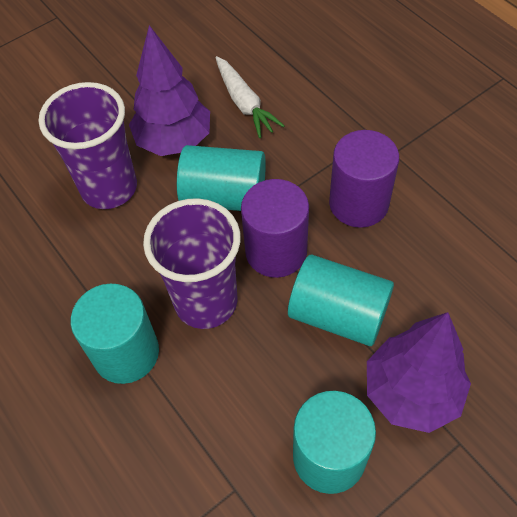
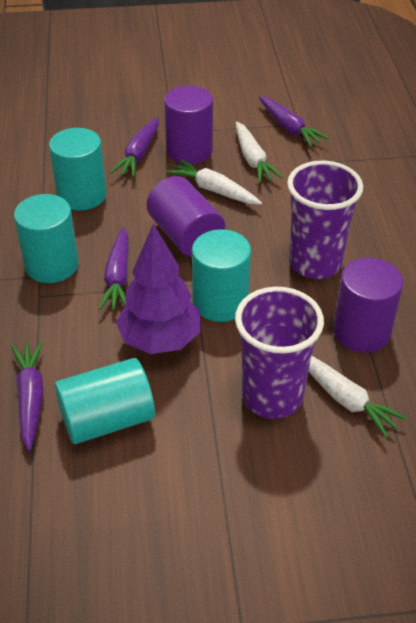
purple carrot: none = 0 -> [11,341,44,451] [99,227,128,310] [110,117,159,178] [259,96,329,147] = 4
purple cylinder: [241,179,309,278] [329,130,399,228] = 2 -> [147,176,225,257] [164,86,213,164] [333,258,403,353] = 3
purple tree: [129,25,210,156] [367,312,471,433] = 2 -> [116,224,200,354] = 1
white carrot: [215,56,285,138] = 1 -> [166,159,262,204] [236,122,283,183] [308,355,407,438] = 3

